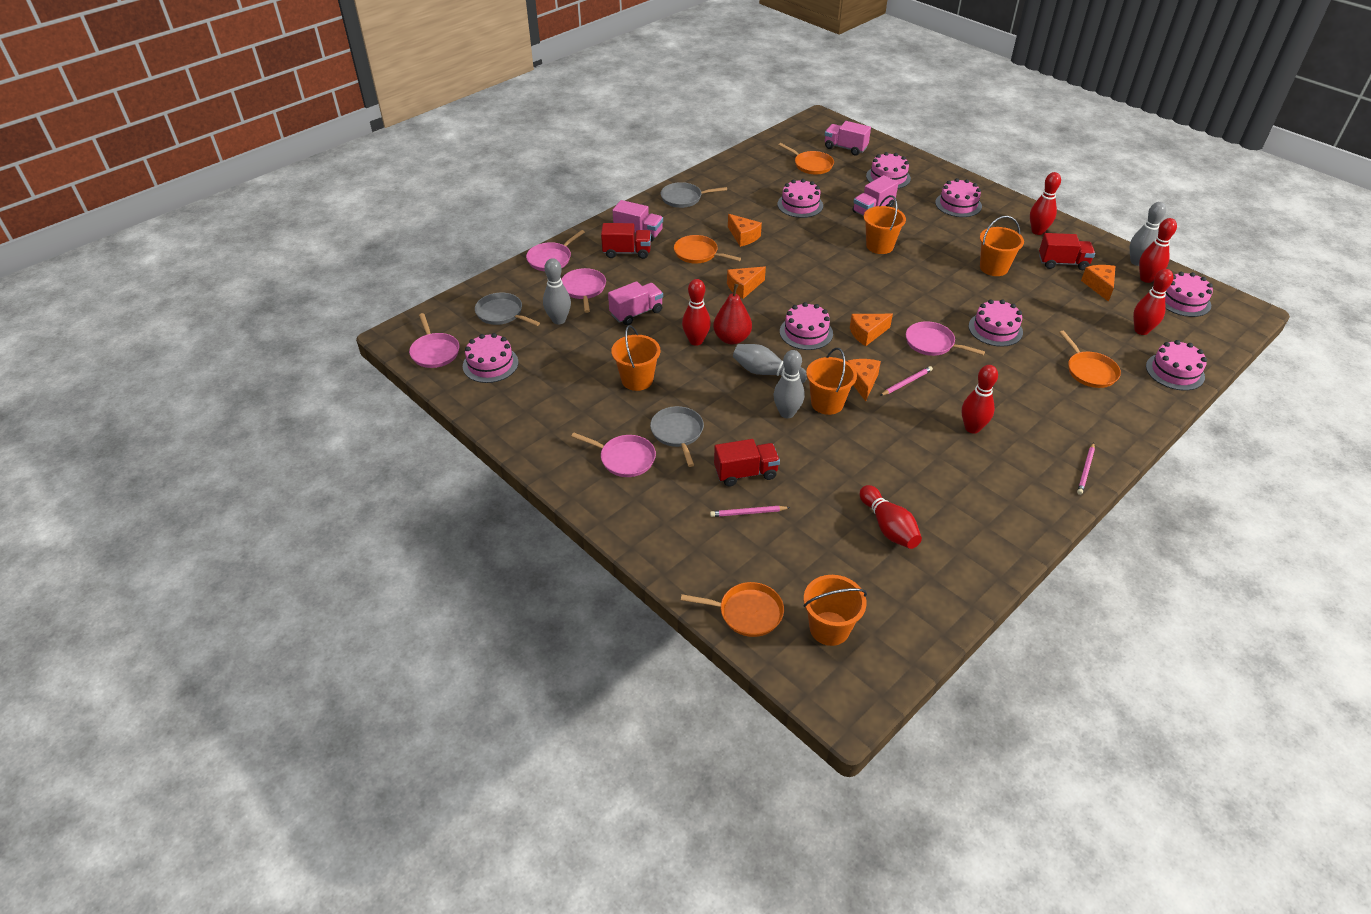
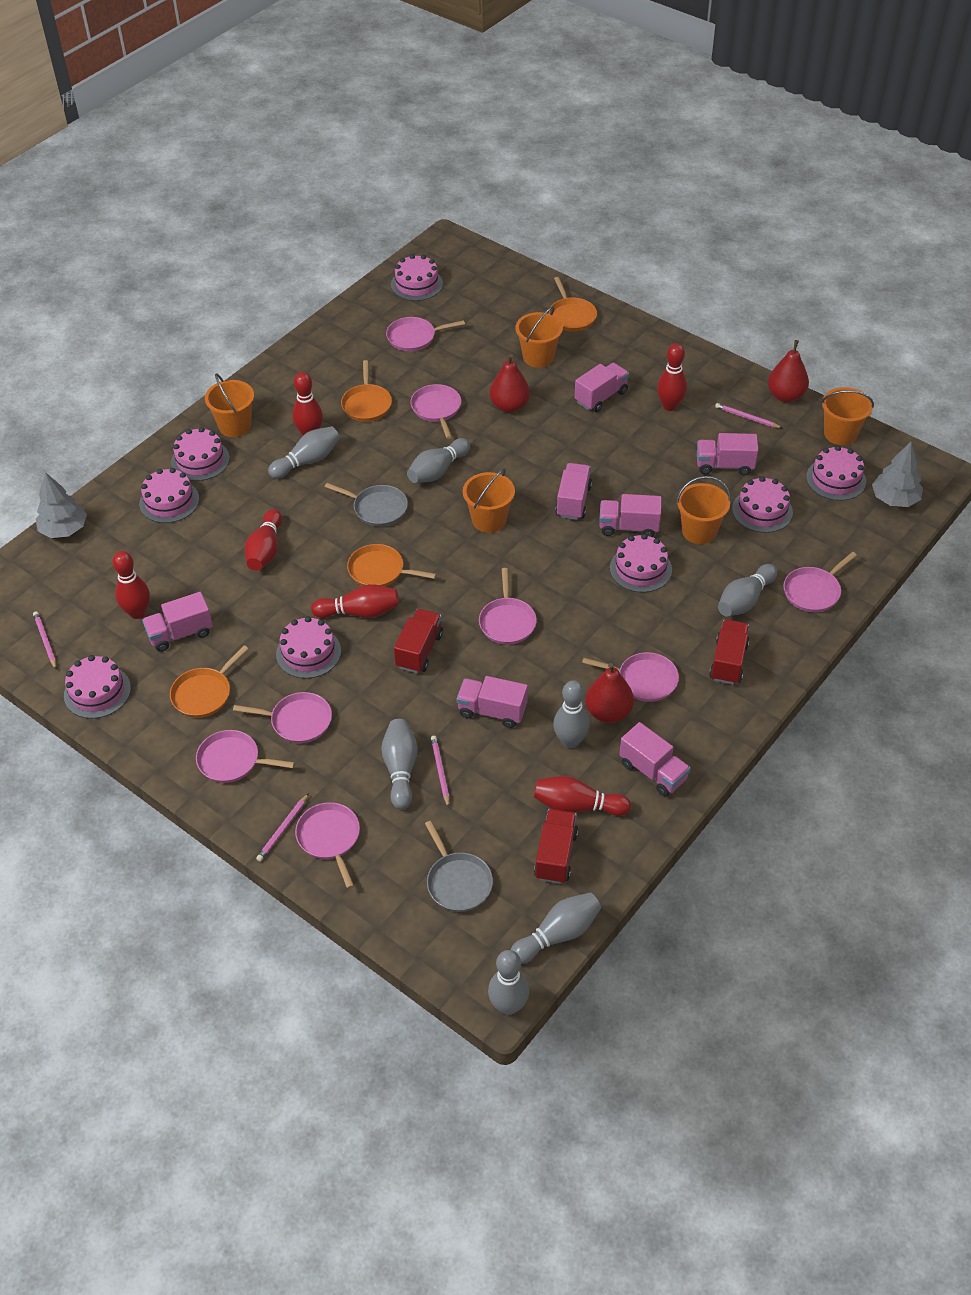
grey bowling pin: [543,258,571,324] [733,344,807,383] [773,350,805,418] [1130,202,1166,266] = 4 -> [268,426,340,479] [381,719,418,810] [407,438,470,483] [488,950,529,1015] [511,892,601,964] [553,680,590,748] [718,564,777,617] = 7
grey pan: [475,293,540,326] [650,406,704,467] [661,182,727,208] = 3 -> [325,483,408,527] [425,821,493,912] = 2
grey tree: none = 0 -> [36,472,87,538] [872,442,923,507] = 2
orange cheese: [727,266,766,299] [728,214,762,247] [847,359,881,401] [850,314,893,346] [1081,265,1115,302] = 5 -> none = 0
pink pan: [409,313,459,368] [526,230,585,271] [561,268,606,313] [571,433,656,477] [906,321,985,356] = 5 -> [196,730,295,783] [233,692,332,743] [295,802,360,889] [386,317,465,351] [410,384,461,439] [479,568,537,645] [582,652,679,702] [783,552,857,612] = 8
pink pencil: [710,506,790,517] [880,366,933,396] [1077,443,1095,495] = 3 -> [33,611,56,669] [256,793,309,862] [431,736,450,808] [715,403,782,428] = 4
pink truck: [608,281,663,325] [612,200,663,242] [825,121,871,156] [853,175,898,216] = 4 -> [142,592,213,652] [457,676,528,728] [555,463,592,520] [574,362,629,412] [599,494,662,537] [619,722,691,796] [697,433,758,475] = 7
red pear: [713,284,752,345] = 1 -> [490,354,530,413] [585,663,634,723] [768,340,809,402] = 3

